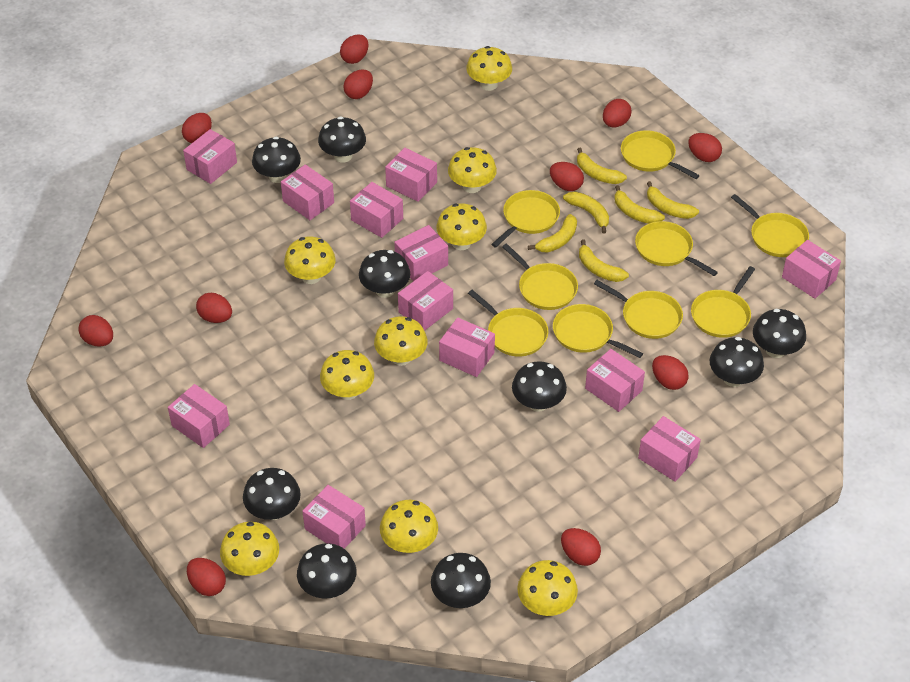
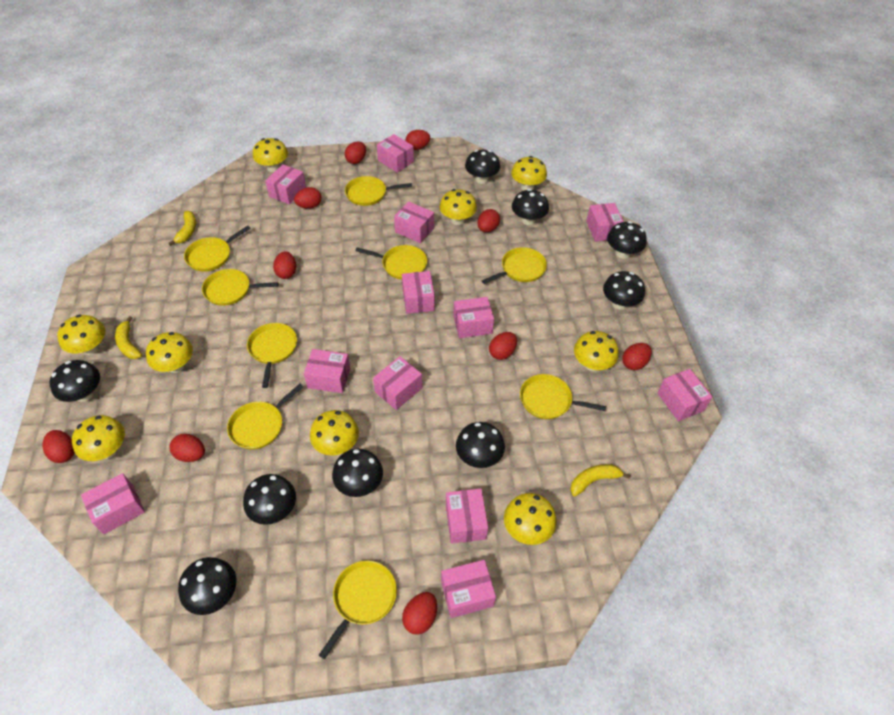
red egg: [78,315,113,346] [182,113,212,143] [187,558,226,596] [196,293,232,323] [340,35,369,64] [343,70,373,99] [550,162,584,191] [561,528,601,566] [603,99,631,127] [652,355,688,390] [688,133,722,162] = 11 -> [42,430,75,463] [170,434,205,462] [273,251,296,279] [294,187,321,209] [345,141,366,164] [402,592,437,635] [406,130,430,150] [478,209,500,232] [489,332,517,360] [622,343,652,370] = 10
yellow banana: [528,214,577,253] [563,192,609,234] [577,148,627,184] [579,240,629,282] [614,185,665,224] [647,181,699,219] = 6 -> [115,316,142,359] [168,211,196,246] [570,464,631,496] = 3

